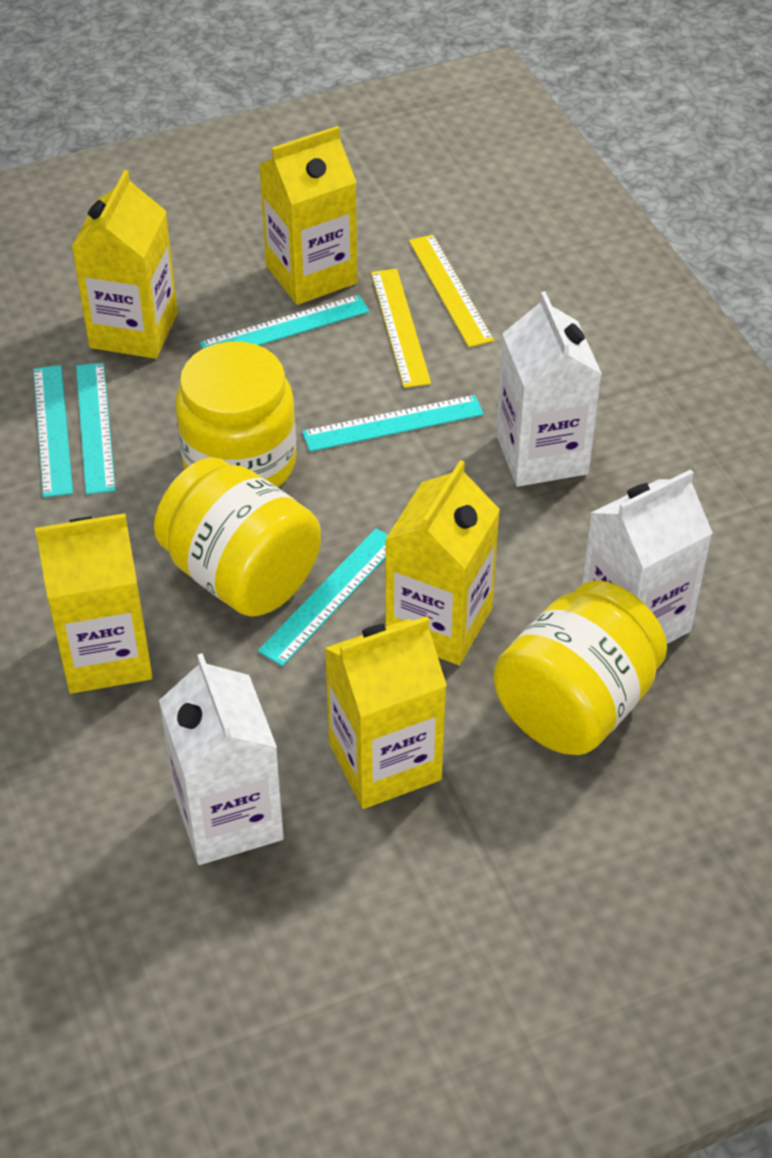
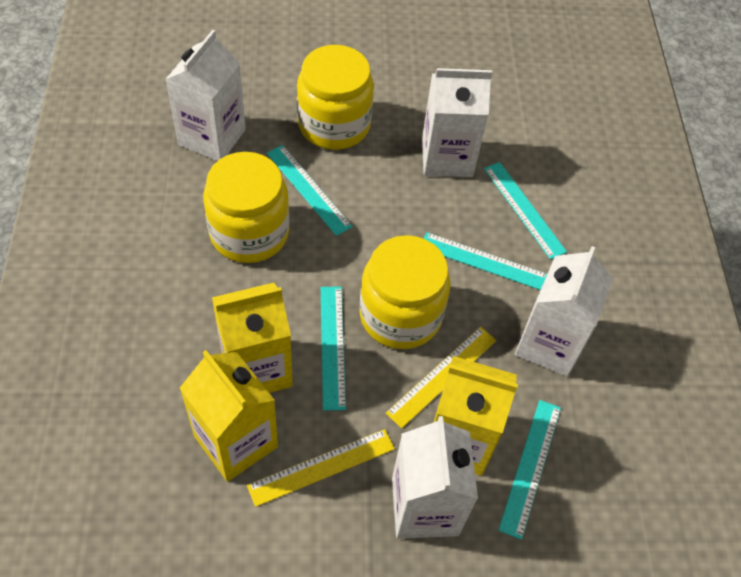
white carton: [159,653,284,865] [496,291,602,487] [582,469,713,644] = 3 -> [165,30,246,161] [392,416,478,539] [422,68,492,177] [515,246,613,377] = 4
yellow carton: [35,513,153,694] [72,170,178,359] [259,126,357,305] [325,616,447,809] [385,460,500,665] = 5 -> [180,350,278,482] [212,283,292,393] [434,356,518,476] = 3

